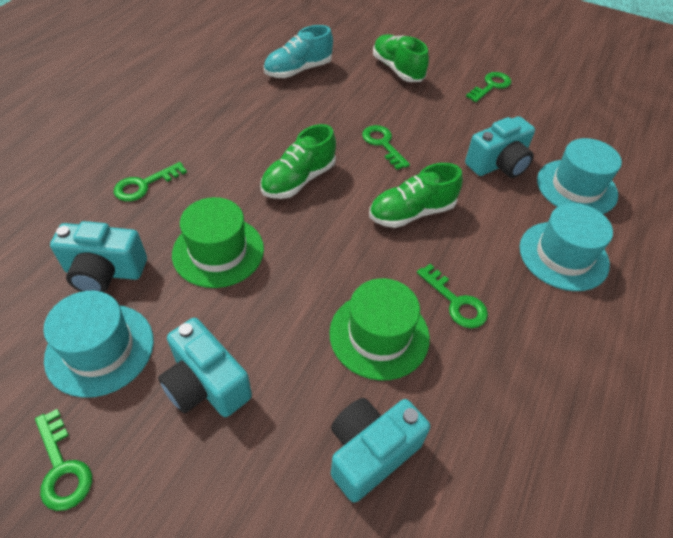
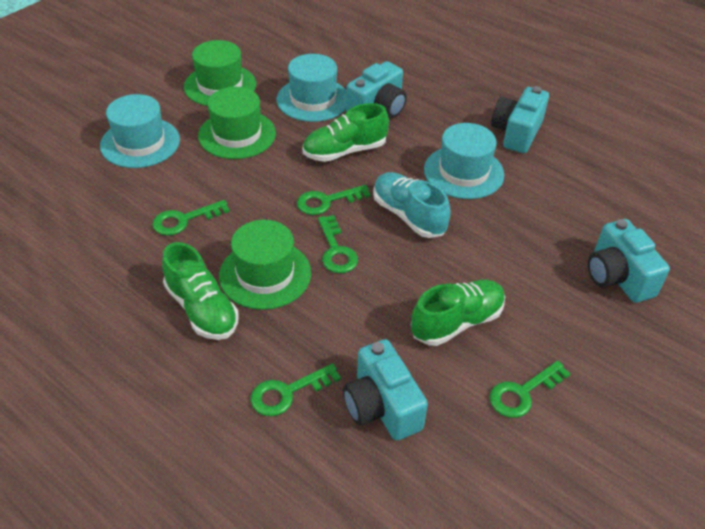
green hat: [172,197,264,288] [329,278,430,381] = 2 -> [184,40,256,106] [198,87,276,159] [219,220,311,310] = 3

